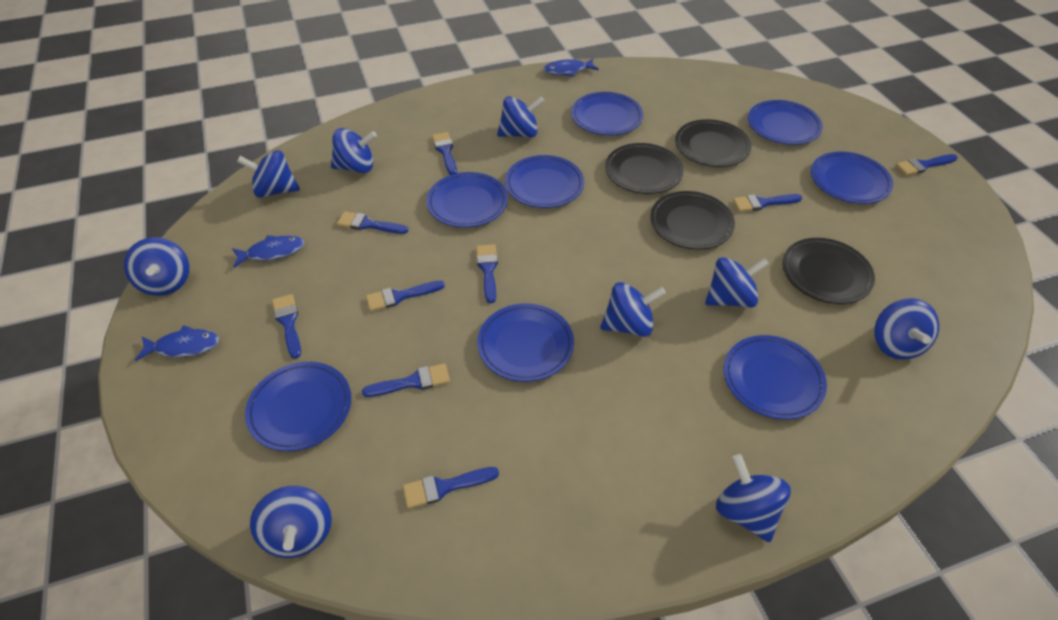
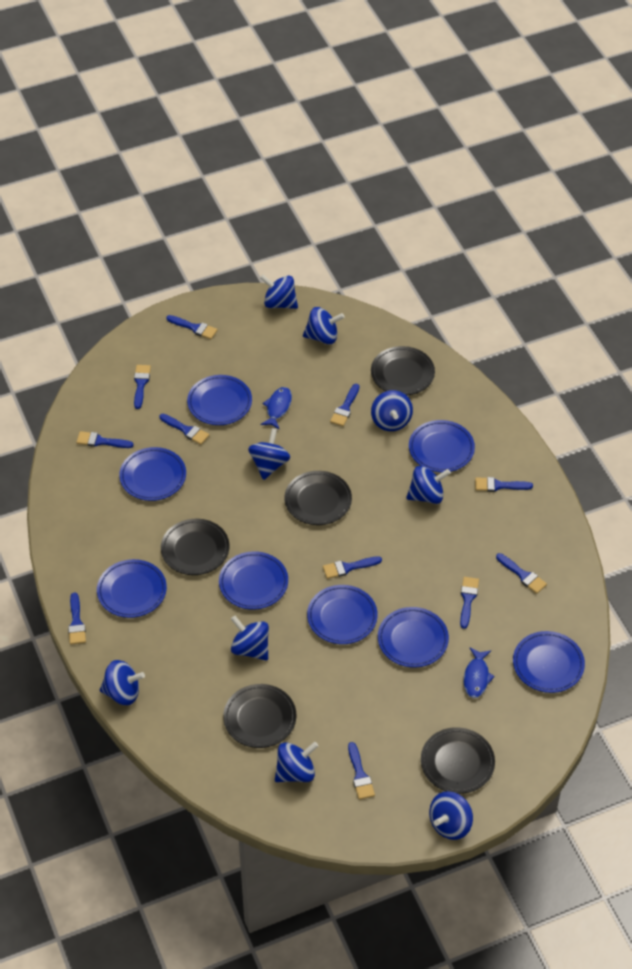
black plate: [605,143,684,194] [650,191,735,250] [675,119,752,167] [783,238,875,304] = 4 -> [161,519,229,575] [223,684,296,748] [285,471,352,525] [371,346,435,396] [421,727,495,794] = 5
blue brush: [272,294,301,359] [337,211,408,234] [362,363,450,397] [366,281,445,311] [403,467,499,509] [432,132,457,175] [476,244,498,303] [733,194,802,212] [896,154,957,176] = 9 -> [68,593,86,644] [76,431,134,448] [134,365,151,409] [159,414,209,445] [166,315,218,339] [323,556,382,579] [330,384,360,426] [348,742,375,800] [460,577,479,629] [475,477,533,492] [496,553,547,594] = 11
blue fish: [135,326,219,361] [232,235,304,268] [543,58,599,77] = 3 -> [260,387,292,429] [464,648,495,698] = 2

